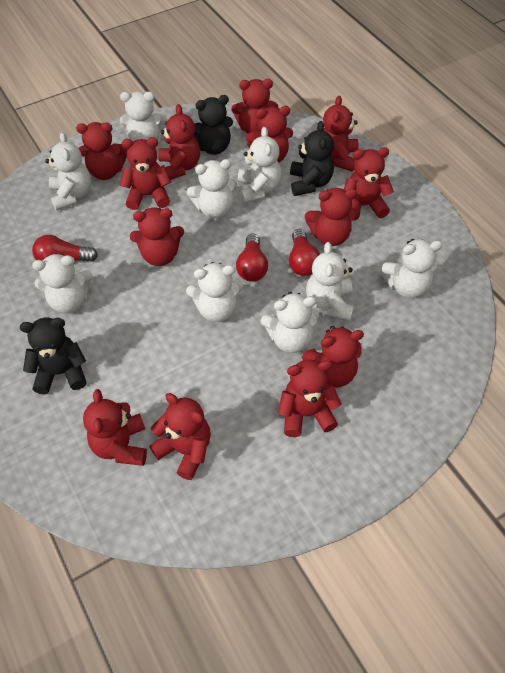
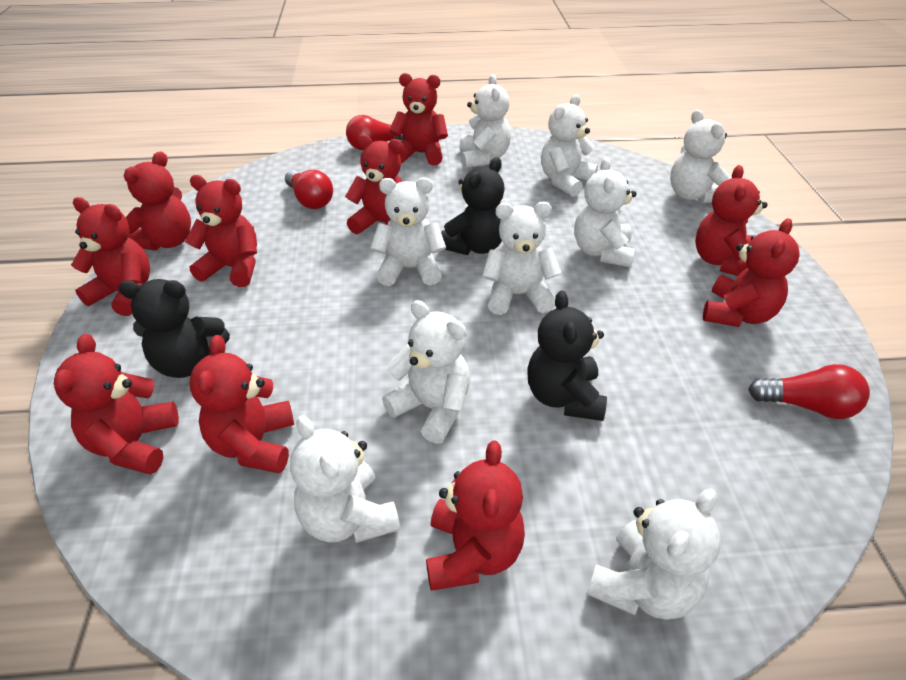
red teddy bear: [76,122,127,180] [83,389,147,466] [120,137,171,210] [130,208,184,266] [149,393,211,480] [158,104,200,180] [232,79,278,134] [246,106,293,163] [278,359,342,437] [302,326,364,388] [305,188,357,246] [323,96,359,172] [344,147,394,221] = 13 -> [54,334,179,475] [71,197,150,316] [124,151,191,250] [185,175,257,287] [189,335,294,473] [345,134,404,234] [389,73,448,166] [426,440,525,591] [695,165,767,276] [703,218,799,327] = 10

